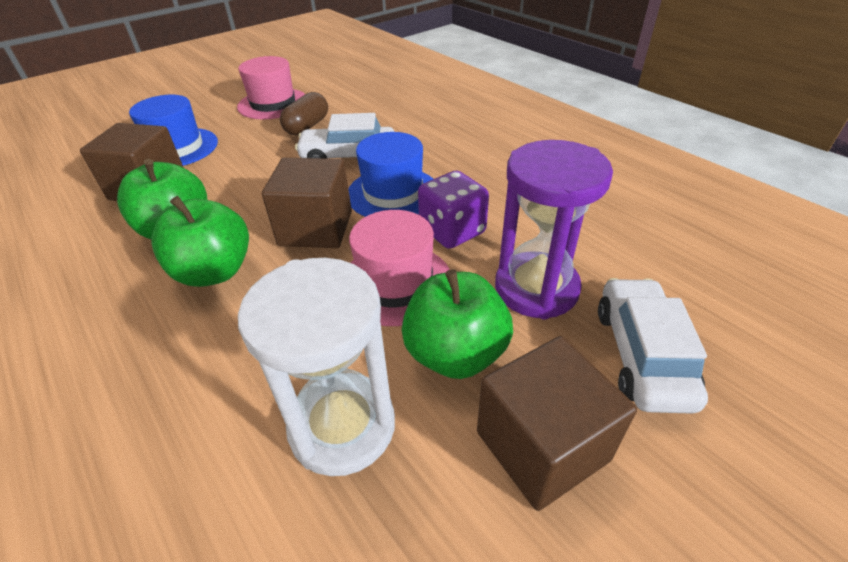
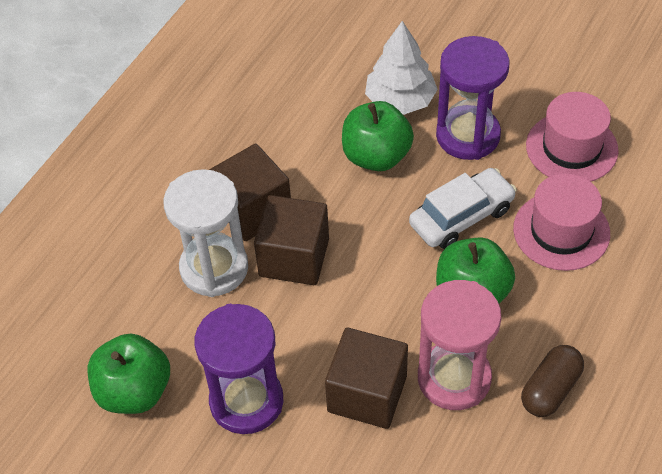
blue hat: [129,95,218,166] [349,132,433,217] = 2 -> none = 0
pink hourglass: none = 0 -> [418,280,501,410] = 1
purple dice: [418,171,489,249] = 1 -> none = 0
purple hourglass: [495,140,613,320] = 1 -> [195,304,283,434] [436,36,510,160] = 2
white car: [295,113,394,159] [598,278,708,414] = 2 -> [409,168,517,249] = 1
white tree: none = 0 -> [365,21,438,115] = 1

